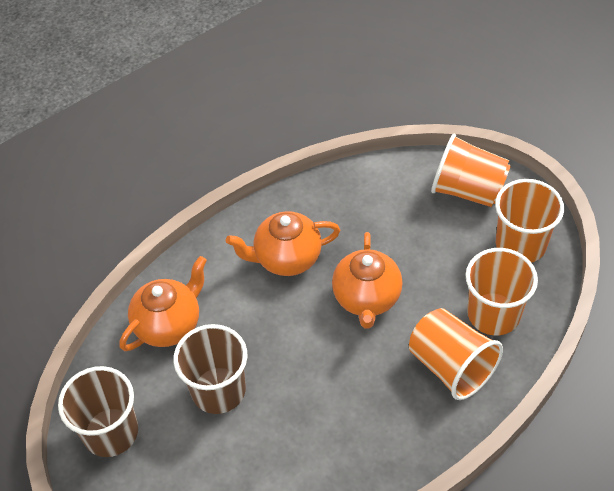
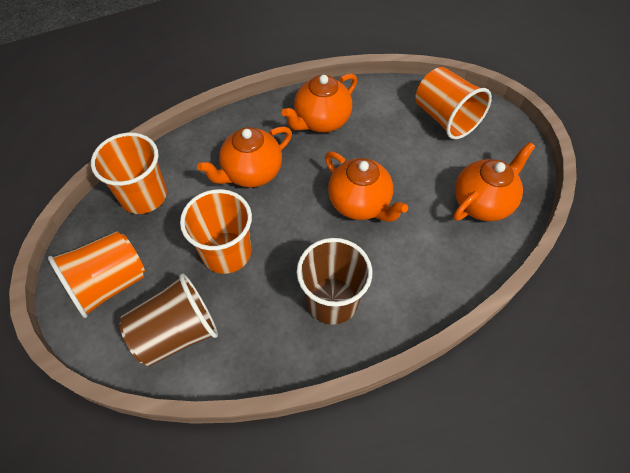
orange teapot: [119,256,207,351] [226,211,340,276] [332,232,402,329] = 3 -> [197,126,292,188] [282,73,357,132] [325,152,408,222] [453,142,535,221] = 4

